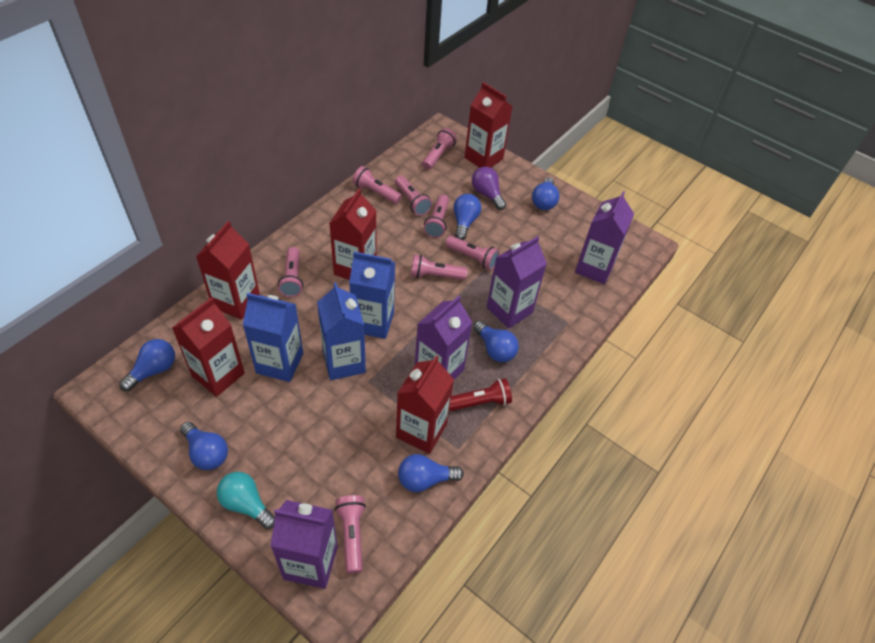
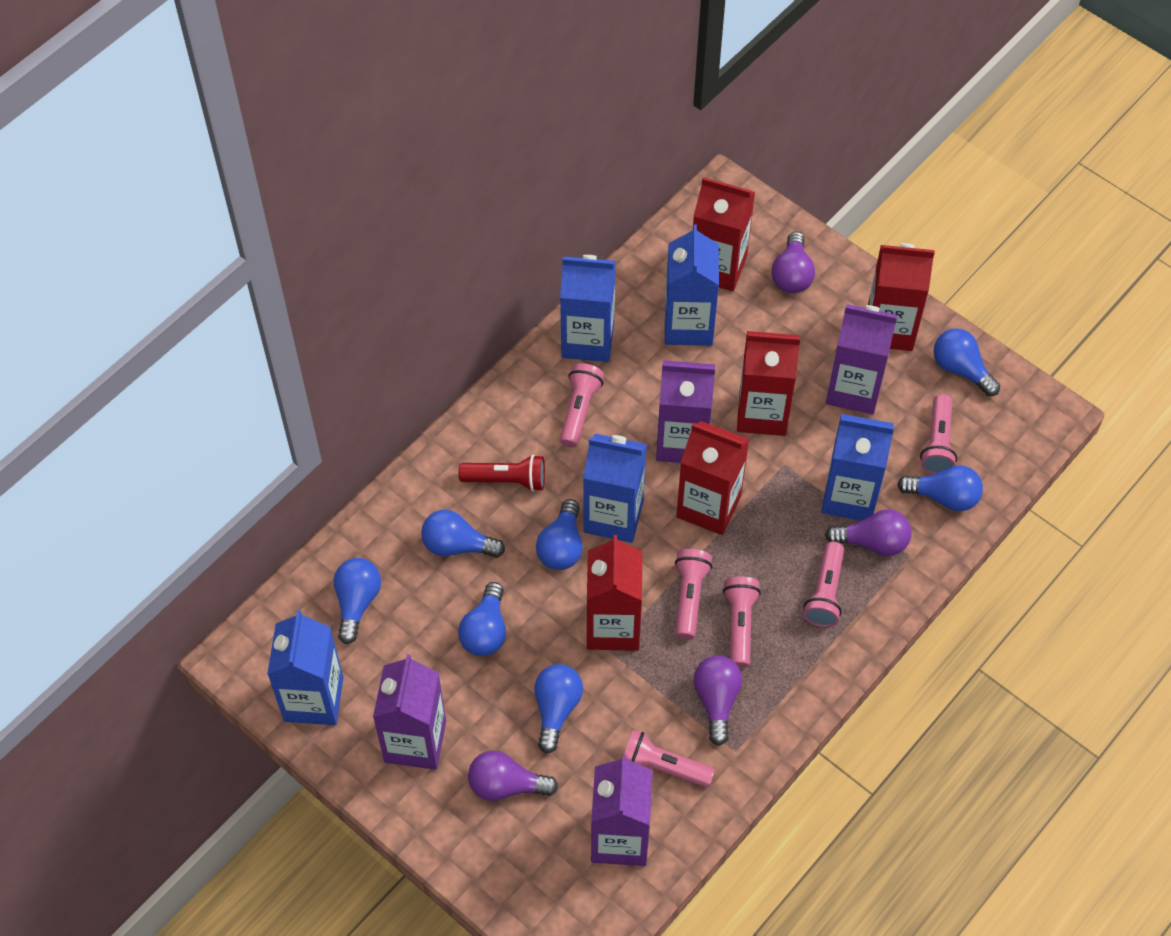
blue carton: [243,293,303,382] [317,282,366,380] [349,252,395,339] = 3 -> [267,610,343,725] [560,255,616,362] [583,434,647,543] [665,225,719,346] [822,414,894,521] = 5
blue light bulb: [119,339,175,391] [180,422,228,470] [398,454,464,492] [453,194,481,240] [473,321,519,362] [532,177,559,210] = 6 -> [334,558,381,644] [421,510,505,558] [458,582,506,656] [534,664,583,754] [536,499,583,570] [897,465,983,511] [934,329,1000,396] = 7
pink flashlight: [278,247,303,297] [335,495,366,574] [352,166,402,204] [395,176,432,216] [411,254,467,280] [422,128,457,170] [424,195,449,238] [445,236,499,270] = 8 -> [560,363,604,447] [624,730,715,788] [675,549,712,639] [723,576,761,668] [803,541,844,627] [920,394,957,474] = 6
purple light bulb: [472,167,506,210] = 1 -> [468,751,558,801] [694,655,742,746] [772,231,815,294] [825,509,912,556] = 4
turquoise light bulb: [217,472,275,529] = 1 -> none = 0

